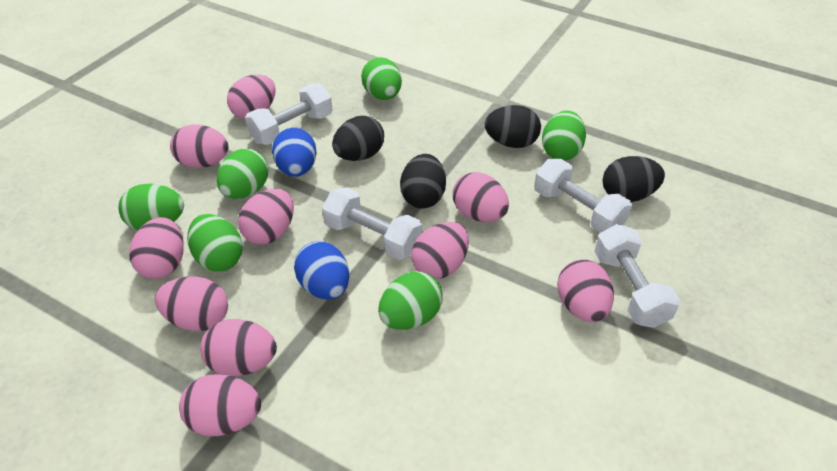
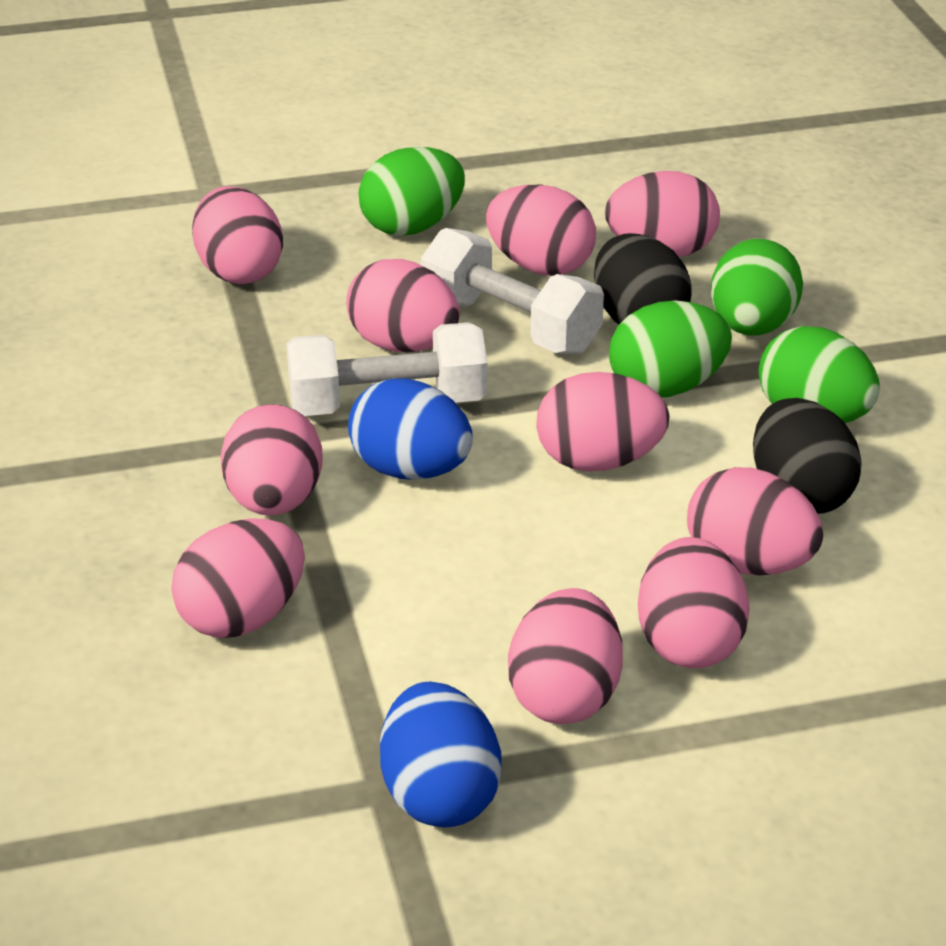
black egg: [332,116,384,161] [400,154,446,209] [485,105,541,148] [603,156,665,202] = 4 -> [594,233,691,324] [753,398,862,514] = 2
green egg: [118,184,184,230] [187,214,243,272] [217,148,269,199] [361,57,402,100] [378,272,443,330] [542,111,586,161] = 6 -> [359,147,465,236] [609,301,732,398] [711,239,803,336] [759,326,880,423] = 4
white dumbbell: [245,84,332,145] [322,187,422,260] [534,159,632,233] [594,224,680,328] = 4 -> [287,322,487,416] [421,228,604,355] = 2

